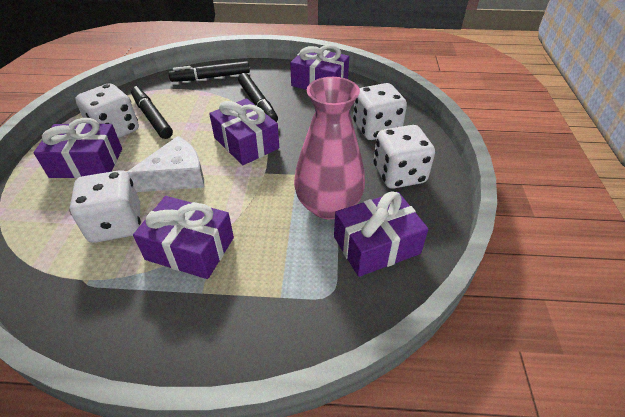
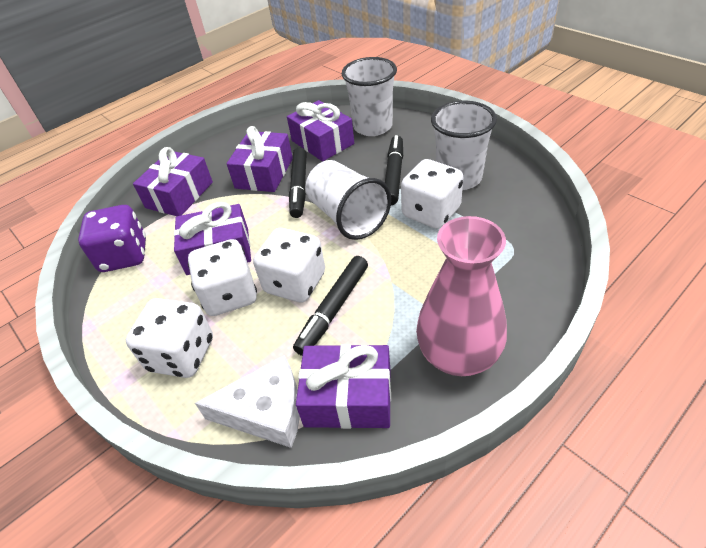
purple dice: none = 0 -> [78,205,146,272] = 1
white cup: none = 0 -> [306,160,391,240] [342,57,397,136] [431,101,497,190] = 3

